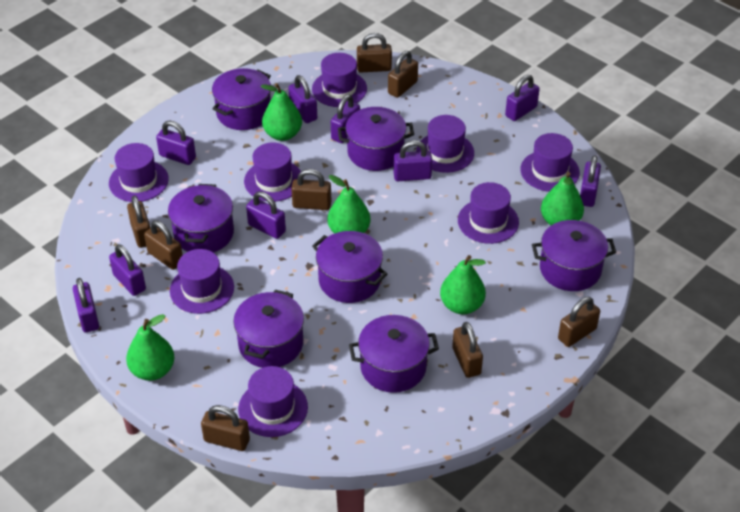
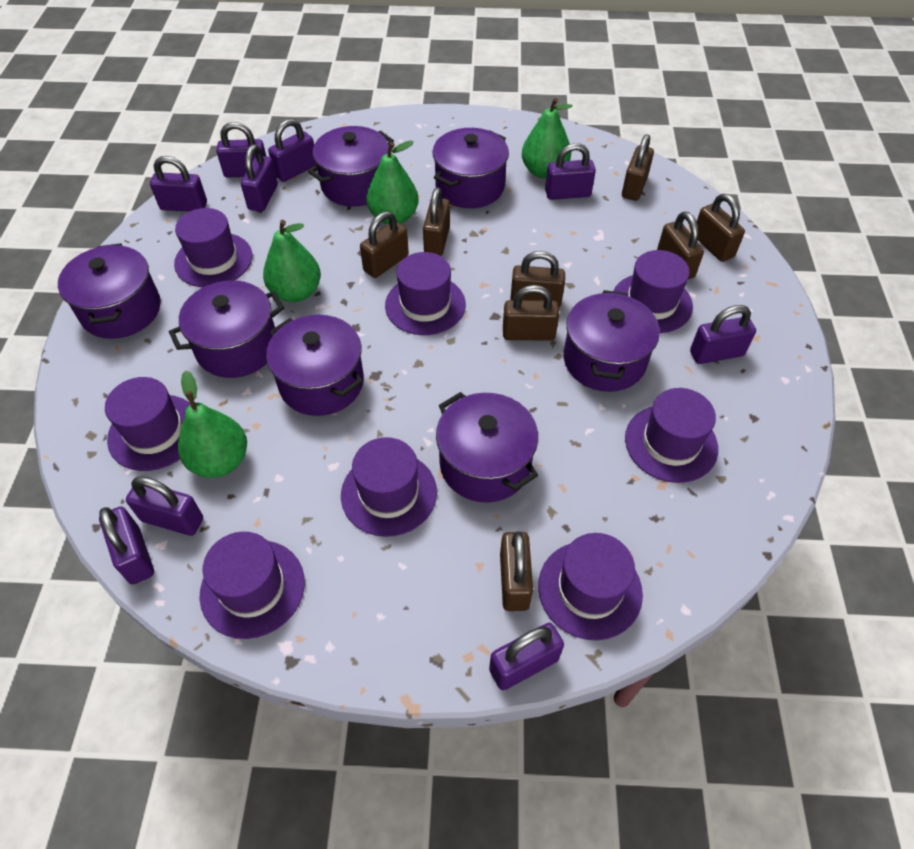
green pear: [126,314,174,381] [261,83,302,141] [327,175,370,234] [440,255,486,314] [541,172,584,225] = 5 -> [178,371,247,478] [263,220,321,302] [366,140,419,224] [522,98,573,179] = 4

